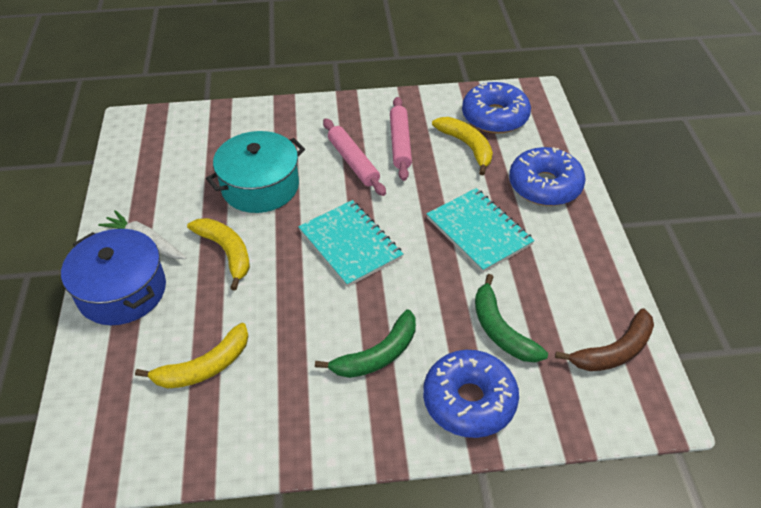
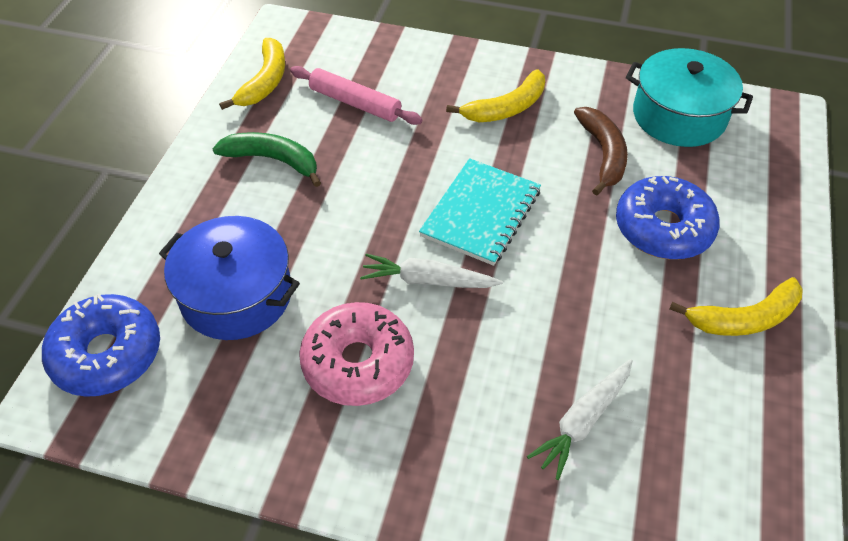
blue donut: [423,350,519,438] [462,82,531,134] [509,147,586,206] = 3 -> [42,294,160,397] [616,176,720,259] = 2
green banana: [315,309,416,378] [475,274,548,362] = 2 -> [212,132,321,187] = 1
pink donut: none = 0 -> [299,302,414,406] = 1
pink rolling pin: [323,119,386,196] [390,97,412,181] = 2 -> [290,66,422,125] = 1
turquoise notebook: [298,200,403,287] [427,188,535,273] = 2 -> [419,158,541,266] = 1
white carrot: [98,210,187,259] = 1 -> [360,254,503,288] [527,359,633,480] = 2

